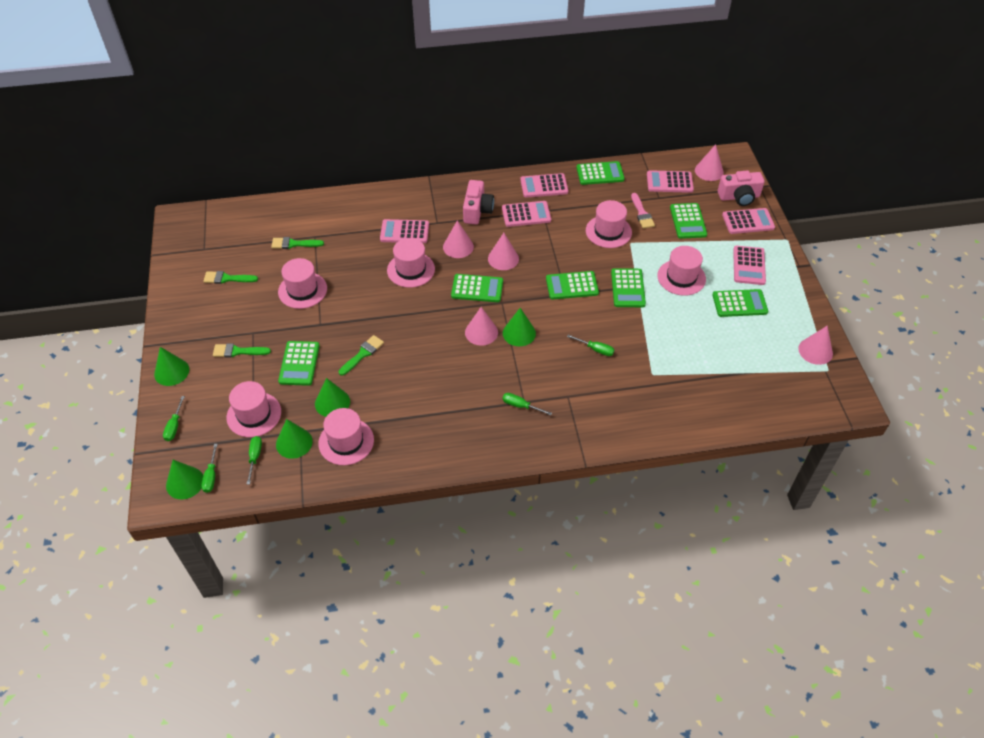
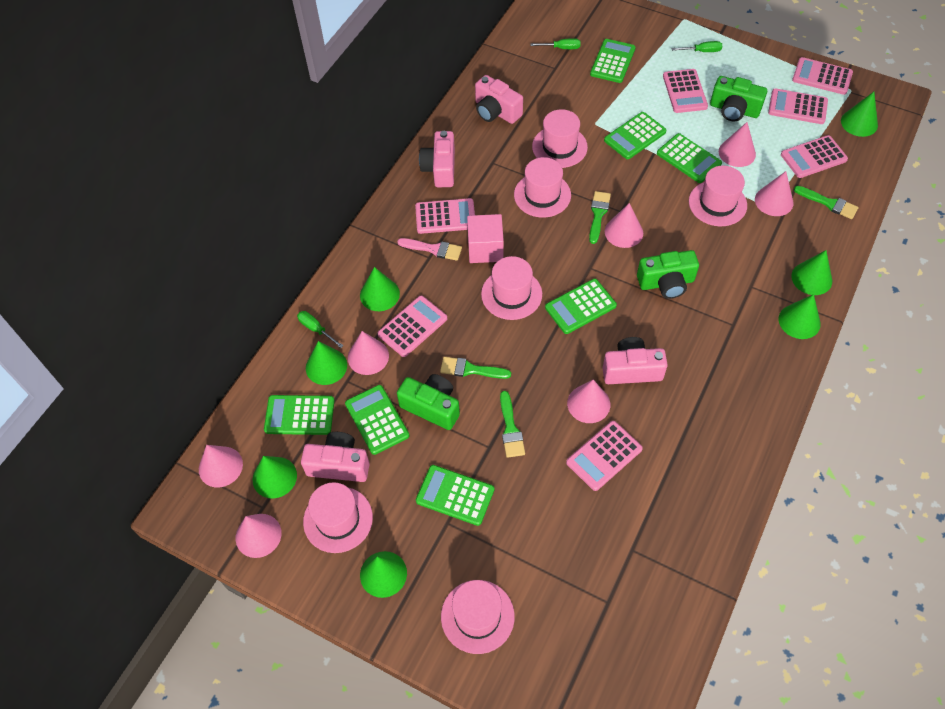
green camera: none = 0 -> [397,374,460,430] [637,250,699,299] [710,76,767,121] = 3
green cone: [154,347,189,386] [166,460,203,499] [276,419,313,459] [315,378,350,417] [503,308,536,346] = 5 -> [253,456,297,499] [306,341,347,385] [360,267,400,311] [360,551,407,598] [779,294,821,339] [791,250,832,295] [841,92,878,137] = 7
green screwdriver: [163,396,185,441] [201,444,218,493] [246,436,262,485] [503,393,552,415] [567,335,614,356] = 5 -> [297,311,344,348] [530,38,580,49] [671,41,722,52] = 3
pink calculator: [380,219,429,243] [502,201,551,227] [520,173,568,198] [647,170,694,193] [722,208,775,234] [733,246,766,285] = 6 -> [378,296,447,357] [415,198,475,234] [566,421,643,491] [663,69,708,113] [768,88,828,124] [781,135,848,178] [792,57,853,95] = 7
pink camera: [463,180,494,224] [718,171,764,206] = 2 -> [301,432,370,482] [419,131,455,187] [475,75,523,124] [603,337,668,384] = 4
pink cone: [443,220,474,258] [465,307,498,346] [488,233,519,270] [695,144,724,181] [798,326,833,365] = 5 -> [199,445,243,487] [236,514,282,558] [348,331,389,375] [567,380,610,423] [605,203,643,248] [719,122,756,167] [755,171,793,216] = 7
pink cube: none = 0 -> [467,214,504,263] = 1

